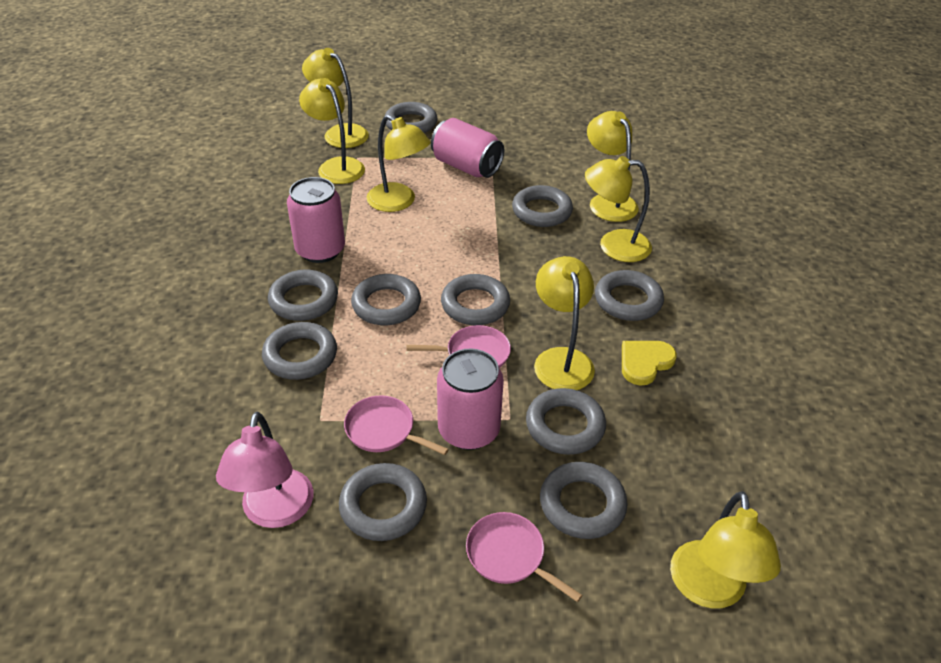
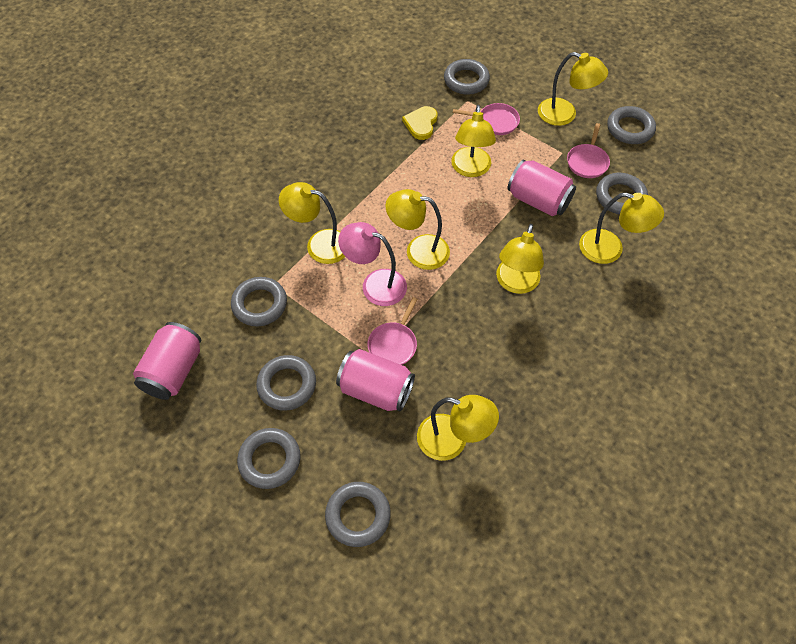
grey ring: [262,322,337,380] [268,269,338,321] [339,463,427,541] [351,274,421,325] [385,102,437,133] [441,274,510,325] [512,185,573,227] [526,388,606,455] [540,462,628,539] [595,270,664,321] = 10 -> [231,277,287,326] [237,428,301,489] [256,355,316,411] [325,482,391,547] [444,59,490,95] [596,173,648,215] [607,106,656,144] = 7

